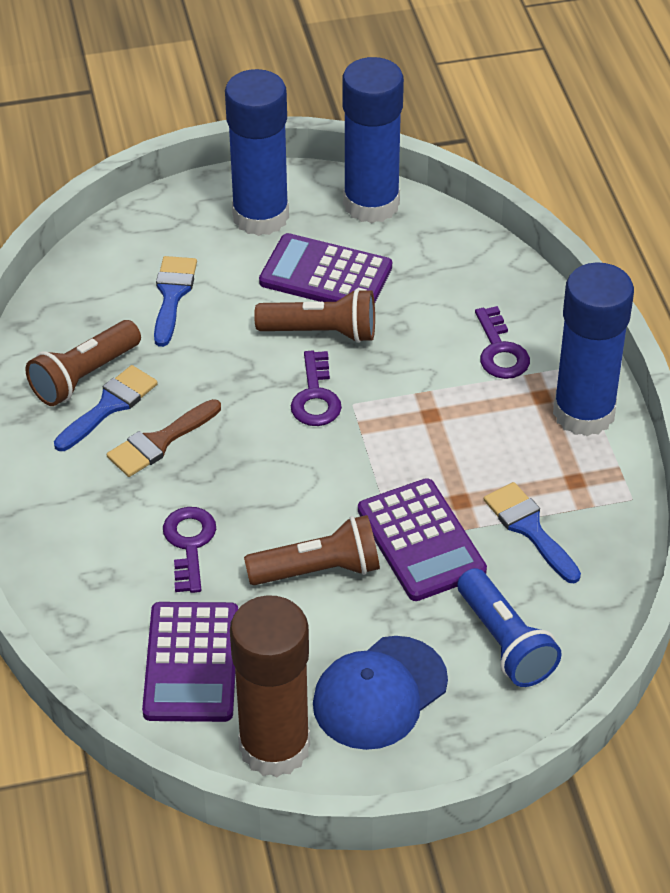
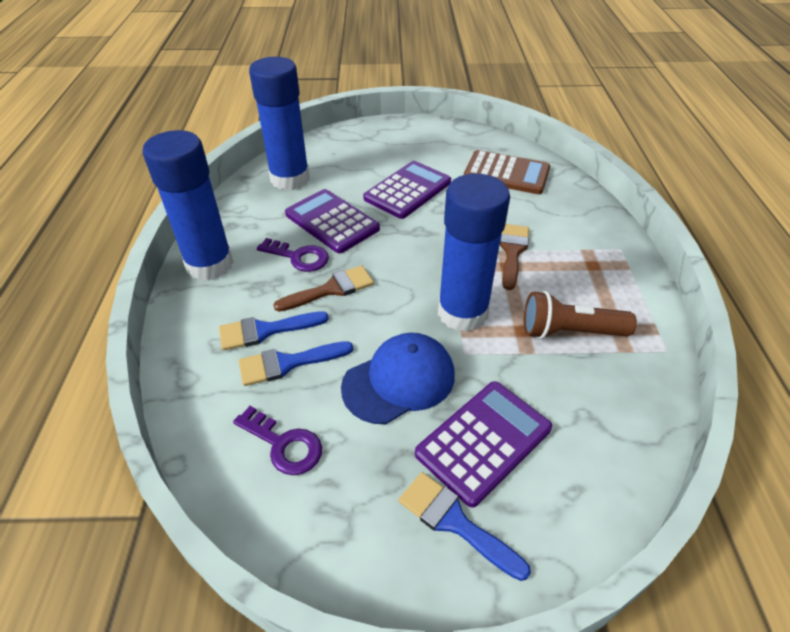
blue flashlight: [457,568,562,687] = 1 -> none = 0
brown brush: [107,399,221,477] = 1 -> [273,265,374,312] [500,224,529,290] = 2
brown calculator: none = 0 -> [464,150,550,194] = 1
brown flashlight: [25,320,141,406] [244,515,380,585] [254,288,375,343] = 3 -> [524,291,637,339] = 1
brown glue stick: [230,595,310,777] = 1 -> none = 0
purple key: [163,507,216,593] [291,351,342,426] [475,306,530,379] = 3 -> [233,406,322,475] [257,238,329,272] = 2

